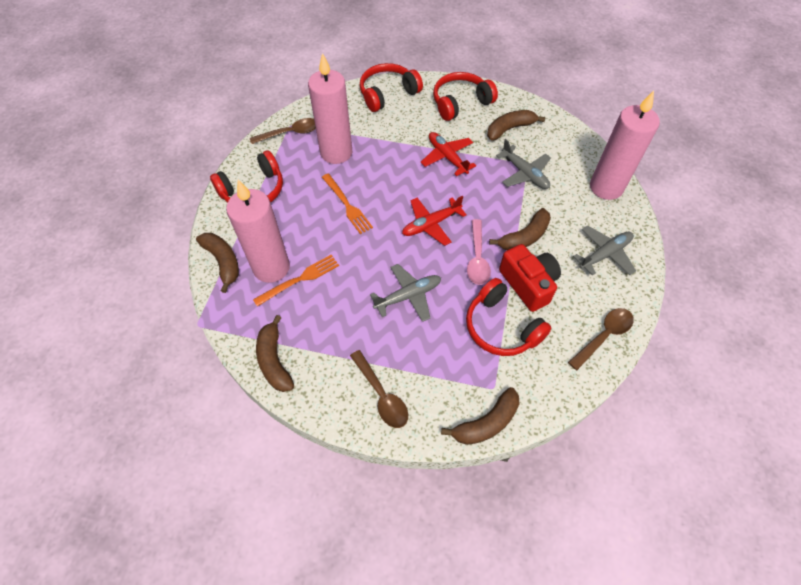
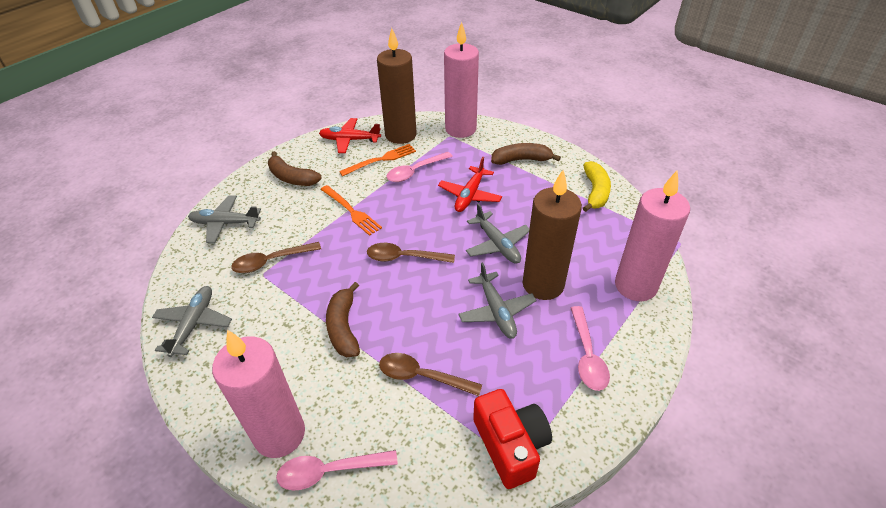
brown banana: [196,233,239,293] [256,315,294,392] [441,387,519,445] [487,110,546,141] [489,208,551,250] = 5 -> [268,151,322,186] [326,282,360,357] [491,143,561,165] = 3
brown candle: none = 0 -> [377,28,417,144] [523,170,582,300] = 2
grey plane: [370,264,441,322] [496,139,551,189] [573,226,636,276] = 3 -> [152,286,232,357] [188,195,261,243] [458,262,536,339] [466,203,530,264] = 4
pink spoon: [467,219,491,285] = 1 -> [276,450,398,491] [387,152,453,182] [571,306,610,391] = 3
red headphones: [210,151,283,203] [360,63,423,112] [433,72,498,121] [466,278,552,356] = 4 -> none = 0
yellow banana: none = 0 -> [583,161,611,212] = 1

